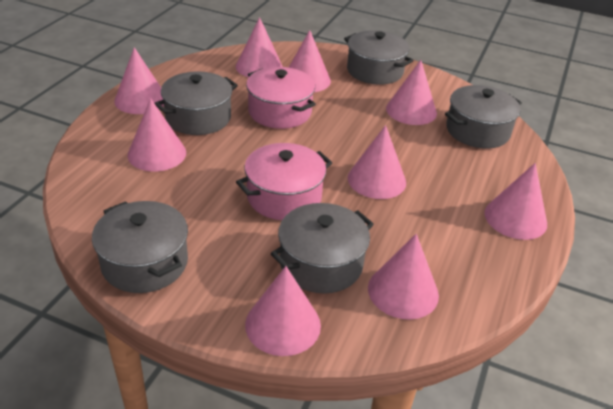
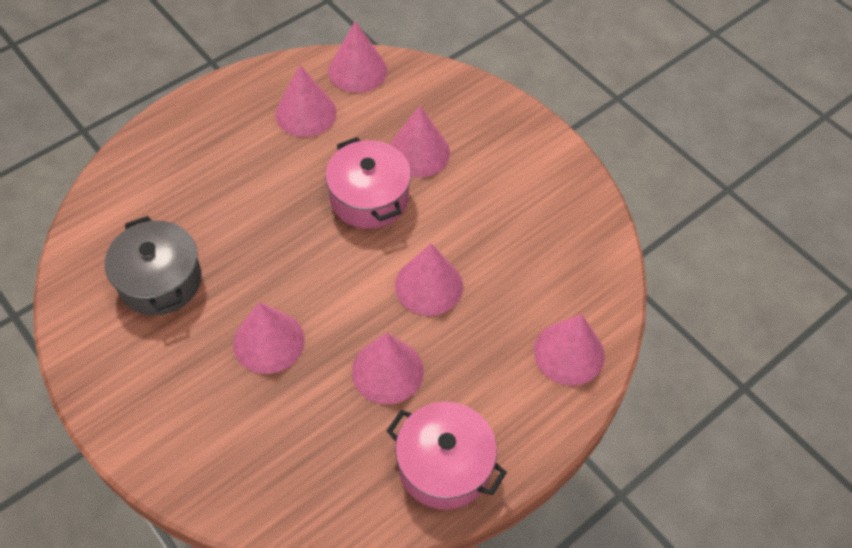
grey pot: [92,201,188,293] [155,71,238,135] [271,203,374,293] [344,31,414,85] [445,85,522,149] = 5 -> [105,216,202,315] = 1
pink cone: [114,47,164,114] [127,98,186,172] [236,17,283,77] [245,266,321,356] [288,30,331,92] [348,125,406,199] [368,234,439,320] [386,60,437,125] [484,163,547,240] = 9 -> [233,302,305,374] [275,65,337,137] [328,21,387,93] [352,333,424,404] [390,106,450,178] [395,244,463,316] [534,314,605,386] = 7

